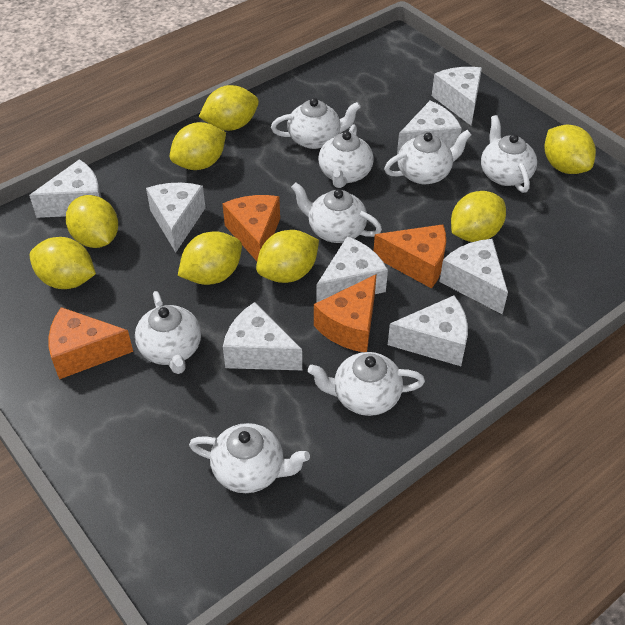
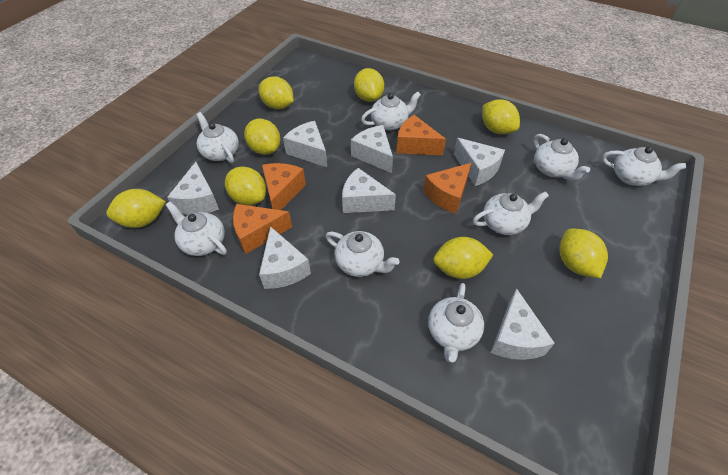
white cheese: [29,159,101,218] [146,183,206,252] [223,302,302,370] [316,236,388,303] [388,296,468,366] [397,100,462,154] [432,67,482,125] [440,239,508,314] = 8 -> [167,162,219,215] [259,226,311,289] [283,121,327,167] [342,168,396,213] [351,125,393,173] [454,138,505,186] [491,288,555,360] = 7

